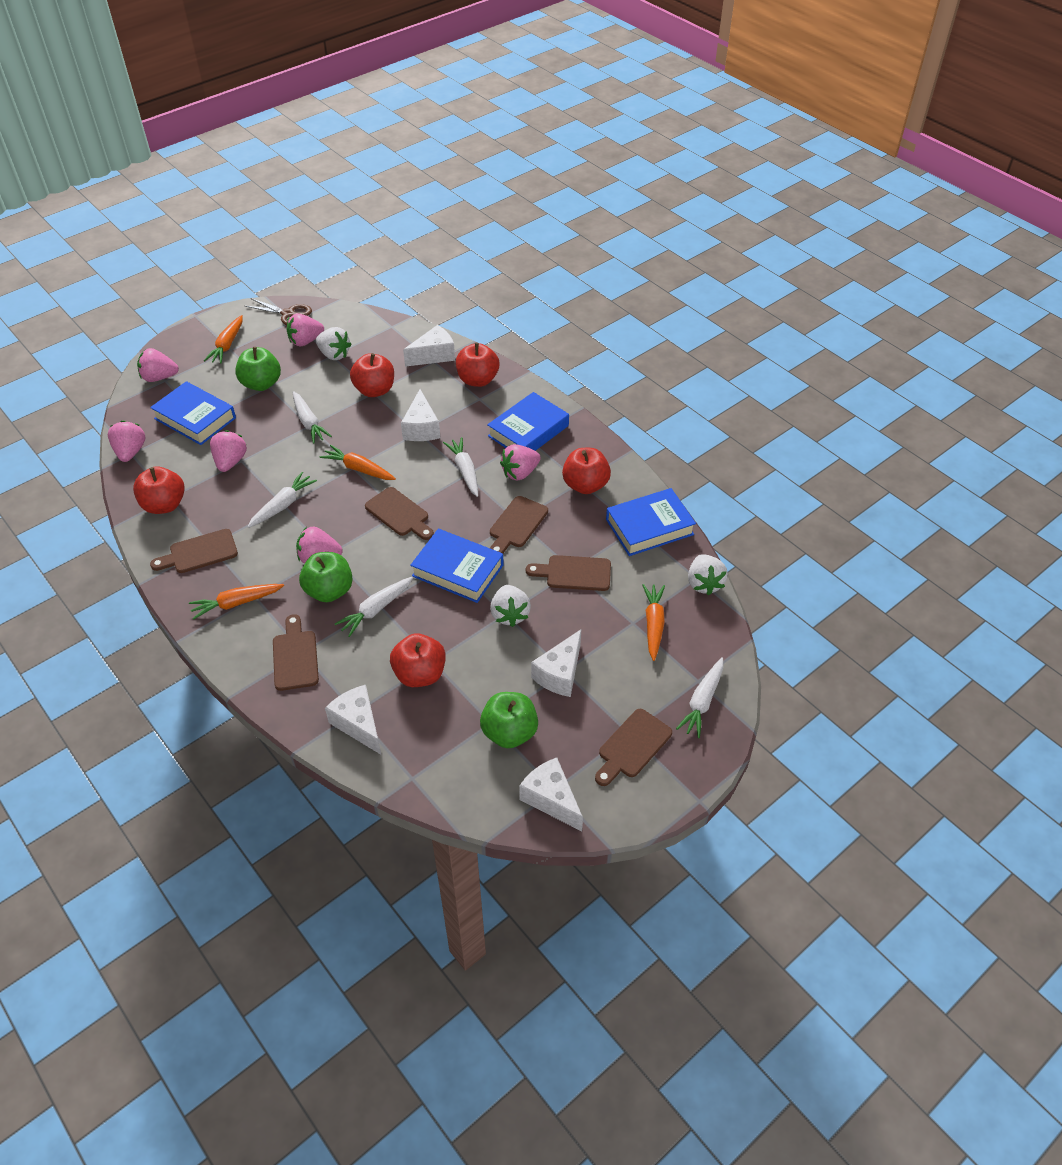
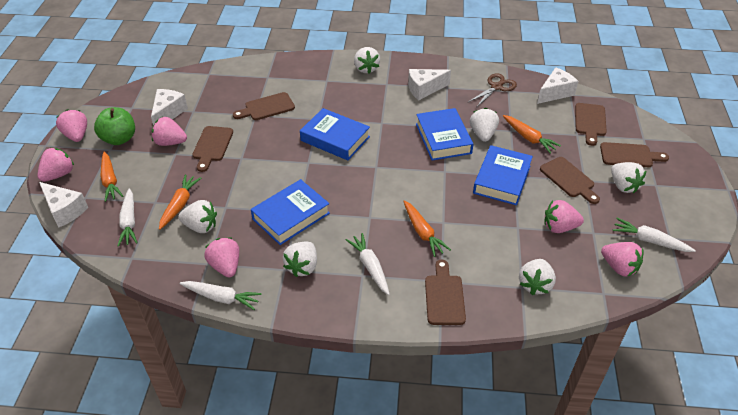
green apple: [235,347,281,391] [299,552,353,602] [480,692,538,748] = 3 -> [94,107,135,145] = 1
red apple: [133,466,185,514] [350,353,394,397] [390,633,446,687] [456,343,499,387] [562,448,611,494] = 5 -> none = 0
white carrot: [248,472,317,528] [293,391,332,444] [335,577,413,637] [443,437,478,497] [676,657,724,738] = 5 -> [117,188,138,246] [180,281,262,310] [345,233,390,295] [613,218,696,252] = 4
white cheese: [325,685,381,755] [401,389,440,441] [403,325,455,367] [519,758,583,831] [531,630,581,697] = 5 -> [39,182,88,228] [151,89,188,125] [408,69,451,100] [537,67,578,104] = 4
white strawberry: [316,327,352,360] [490,585,531,627] [688,554,728,596] = 3 -> [178,200,217,233] [283,242,317,277] [354,47,380,74] [470,108,499,142] [519,259,556,295] [611,162,646,194] = 6

